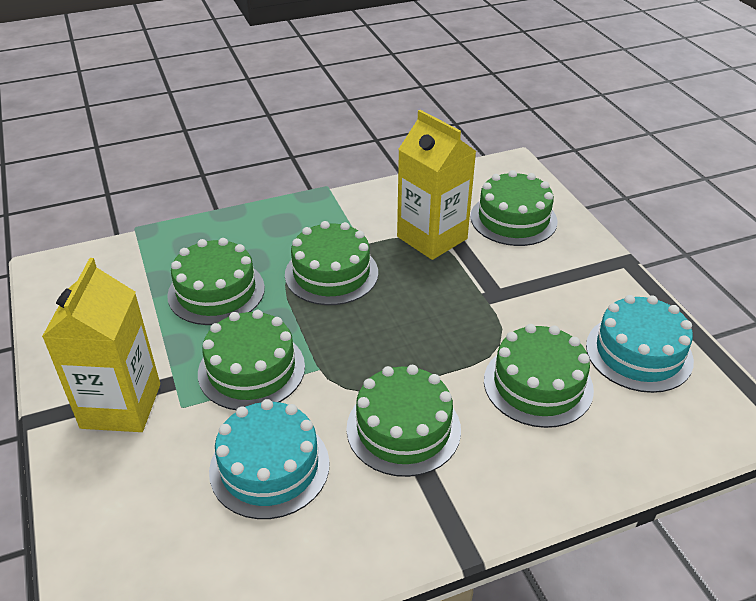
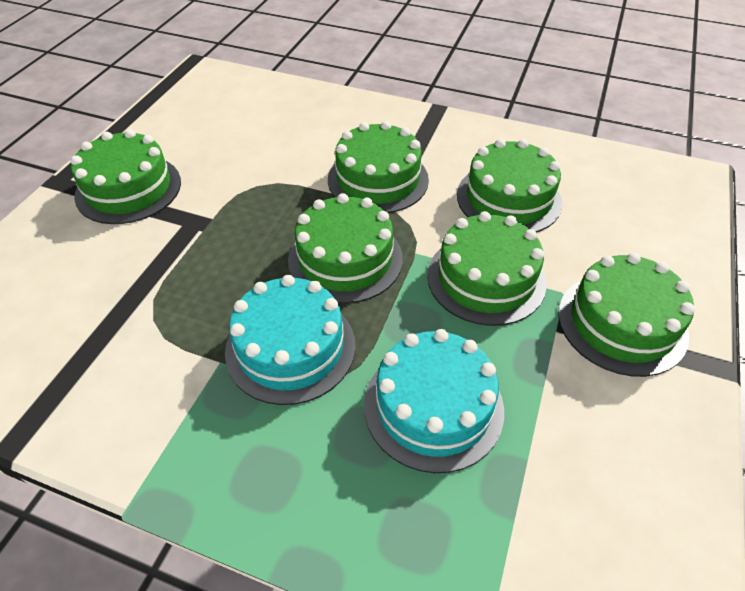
yellow carton: [42,258,160,432] [397,110,476,260] = 2 -> none = 0

